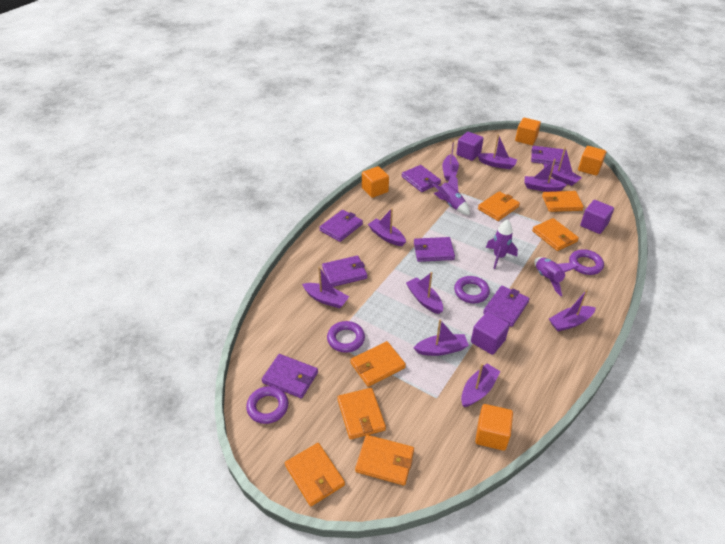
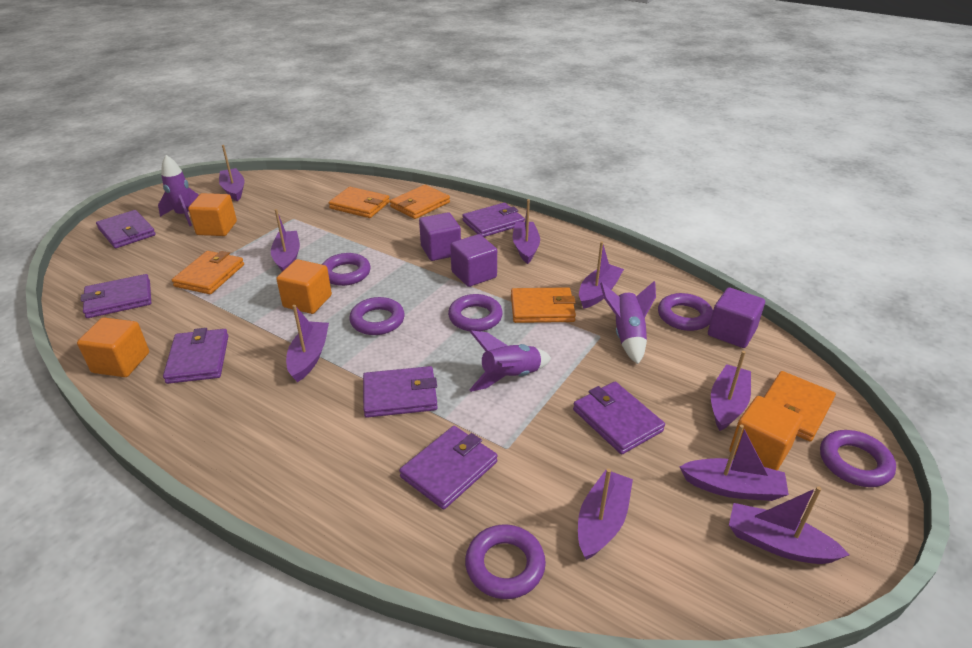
orange wallet: [285,443,345,506] [337,388,386,440] [350,341,406,387] [355,435,414,486] [478,191,520,221] [532,218,579,251] [542,191,584,212] = 7 -> [172,251,244,294] [329,187,390,218] [390,185,450,219] [511,287,576,323] [764,371,836,442] = 5
purple boat: [302,266,349,308] [368,208,406,246] [406,272,443,314] [414,319,469,356] [442,140,459,180] [461,364,501,407] [477,134,517,169] [524,159,567,192] [543,147,582,186] [549,290,596,332] = 10 -> [219,145,245,201] [271,209,300,272] [286,305,329,382] [513,199,540,264] [578,469,633,560] [579,241,624,309] [680,424,789,501] [711,351,751,431] [729,486,850,564] = 9
purple ring: [246,386,288,424] [327,321,365,353] [454,276,490,303] [569,249,604,275] = 4 -> [322,253,371,286] [349,297,405,335] [448,294,503,331] [465,525,546,599] [658,293,713,331] [820,430,896,487] = 6

